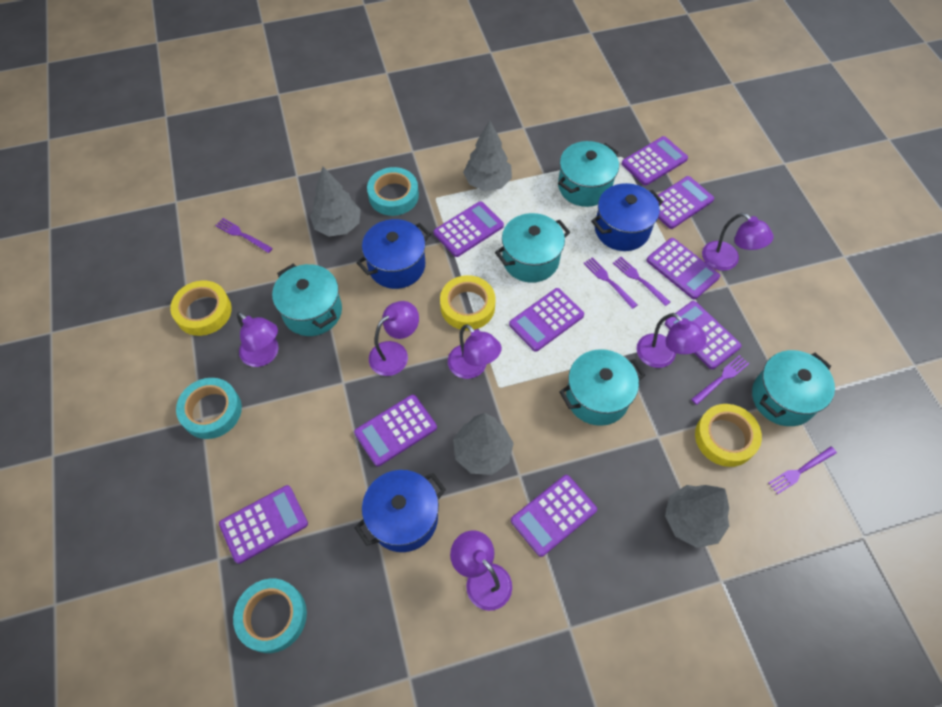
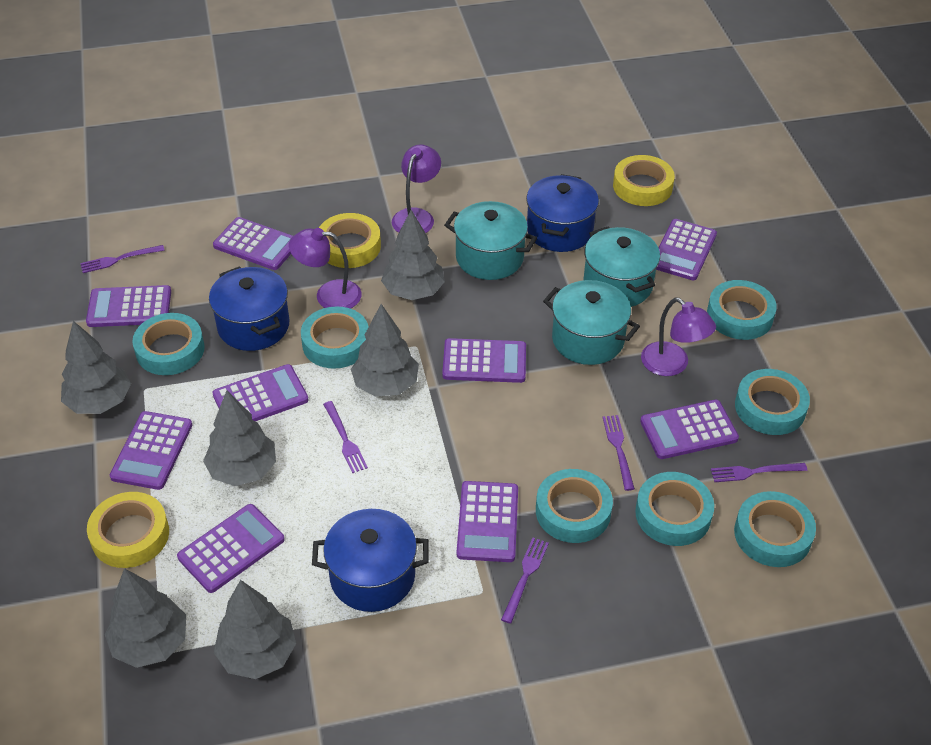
grey tree: [310,167,361,236] [453,413,514,475] [463,120,512,191] [665,485,729,548] = 4 -> [61,321,131,414] [105,568,186,668] [203,390,276,486] [214,580,296,679] [351,304,419,397] [381,210,445,300] = 6
purple lamp: [237,312,279,367] [369,301,419,376] [448,324,502,379] [450,530,512,611] [637,313,707,368] [702,213,773,271] = 6 -> [289,228,362,309] [392,144,441,233] [641,298,716,376] = 3
turquoise pot: [272,264,342,336] [495,213,570,283] [558,141,619,207] [559,349,645,426] [752,350,835,426] = 5 -> [444,201,537,280] [543,280,640,365] [584,226,660,307] = 3
turquoise tape: [176,378,242,439] [233,579,307,653] [367,167,419,216] = 3 -> [132,313,205,375] [301,306,368,369] [536,469,613,543] [635,472,714,546] [707,280,777,340] [734,491,816,567] [735,369,810,435] = 7

